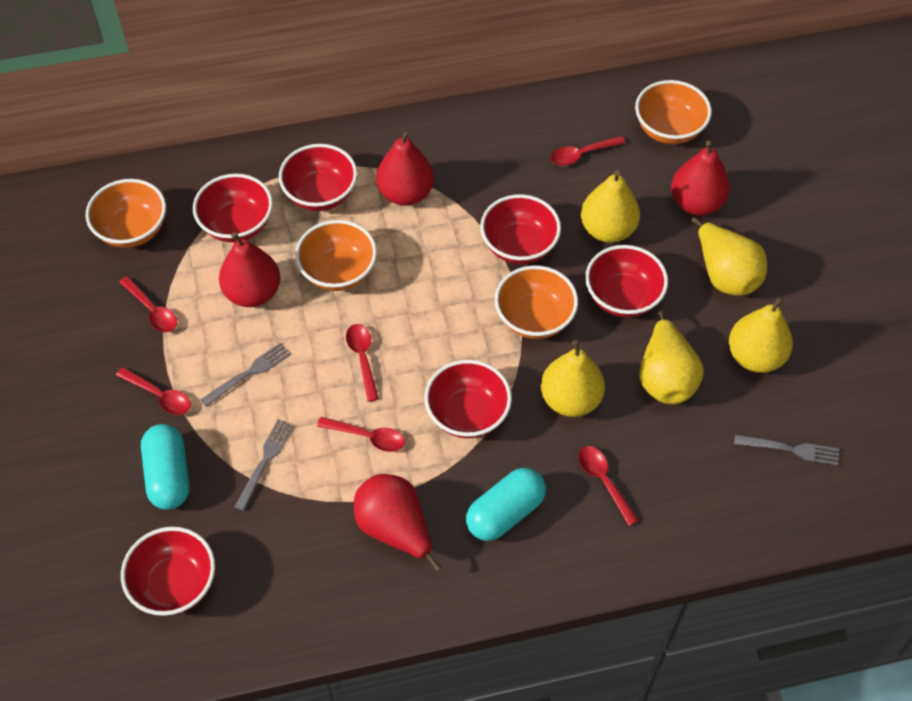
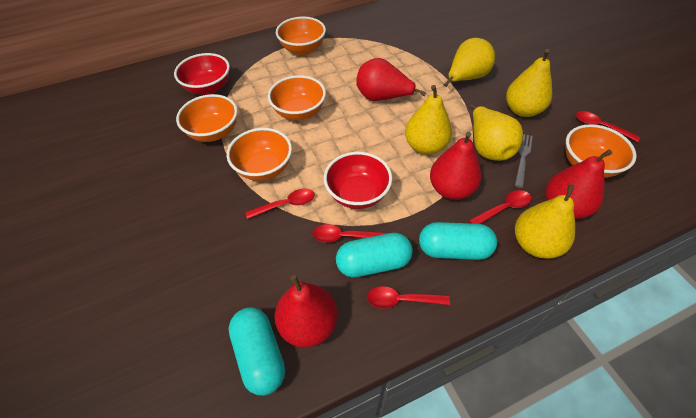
grey fork: [200,342,291,407] [234,419,294,511] [734,435,839,465] = 3 -> [515,134,533,188] = 1
orange bowl: [85,179,166,248] [295,220,377,291] [495,265,578,339] [635,80,712,144] = 4 -> [176,94,238,142] [227,128,292,181] [268,75,326,120] [276,17,326,55] [566,124,637,178] = 5
red bowl: [121,527,215,616] [193,174,273,243] [279,144,357,211] [424,360,512,438] [480,194,561,264] [585,245,668,317] = 6 -> [174,53,230,95] [324,152,392,209] = 2
red spoon: [116,367,191,415] [119,276,177,332] [317,417,405,452] [346,324,379,402] [551,136,625,166] [578,446,639,526] = 6 -> [245,189,315,219] [313,224,387,242] [367,286,450,309] [469,190,531,224] [576,111,640,142] = 5
turquoise capsule: [141,424,189,510] [466,468,546,541] = 2 -> [229,307,285,395] [336,233,413,277] [419,222,497,260] = 3

